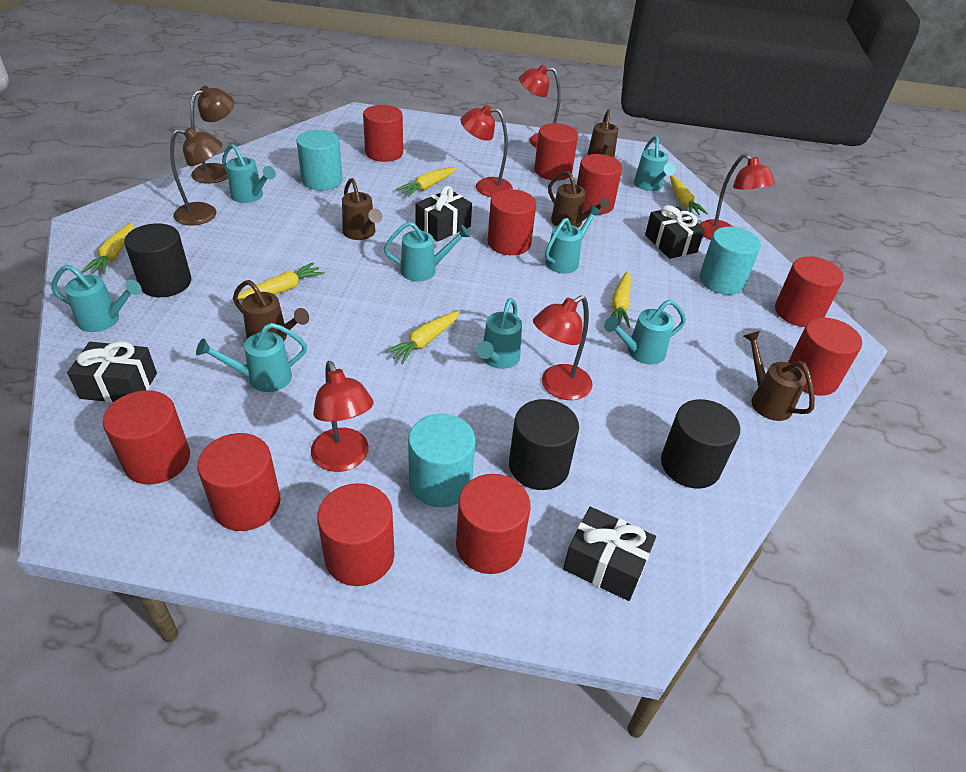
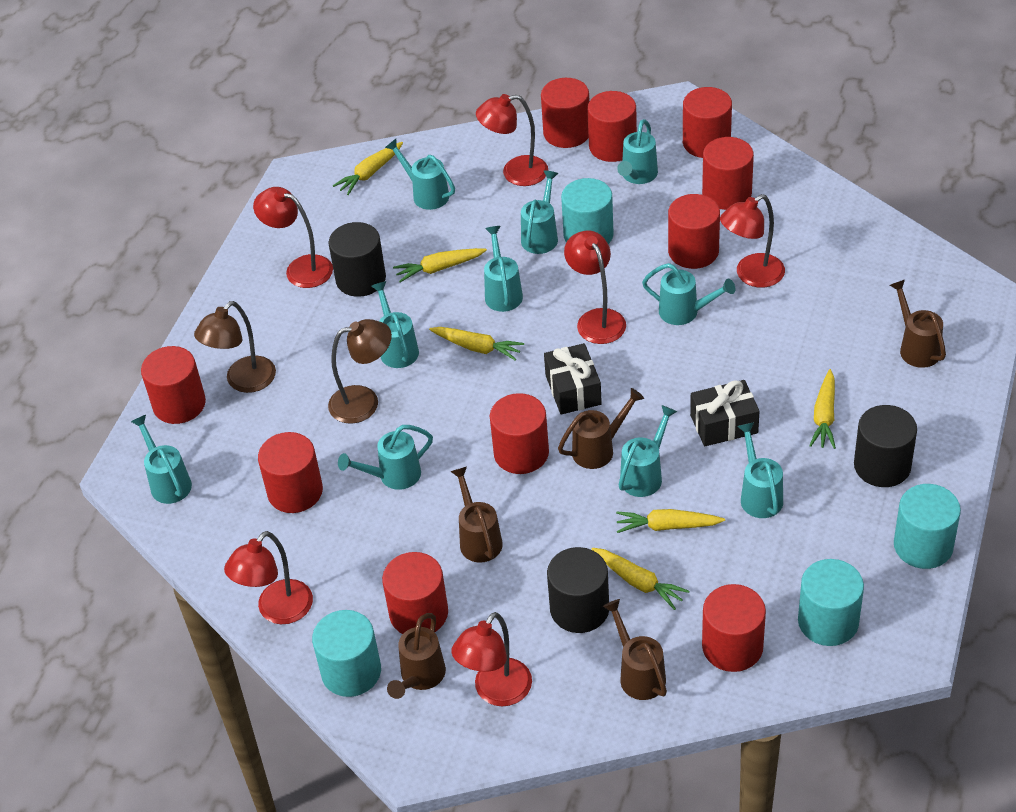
black gift: [67,341,157,403] [415,186,472,242] [563,507,656,601] [645,205,705,259] = 4 -> [544,343,602,415] [690,380,760,446] = 2
red lamp: [311,361,374,472] [461,105,513,197] [519,65,561,148] [533,295,592,400] [700,153,775,240] = 5 -> [224,531,313,624] [253,187,333,288] [451,612,532,706] [476,94,548,186] [564,231,626,344] [720,194,785,288] = 6
turquoise cylinder: [296,130,343,190] [408,414,475,507] [699,227,761,295] = 3 -> [312,610,381,697] [561,178,614,244] [798,559,864,646] [894,484,961,569] = 4
turquoise watering can: [51,265,142,332] [196,323,307,392] [222,144,276,203] [384,222,471,281] [476,298,522,369] [545,205,601,274] [604,300,686,364] [634,136,676,191] = 8 -> [131,415,192,504] [338,425,433,490] [371,281,419,368] [385,139,455,210] [484,226,523,312] [521,170,558,254] [617,119,658,184] [619,405,677,497] [642,263,735,325] [737,422,783,518] = 10

